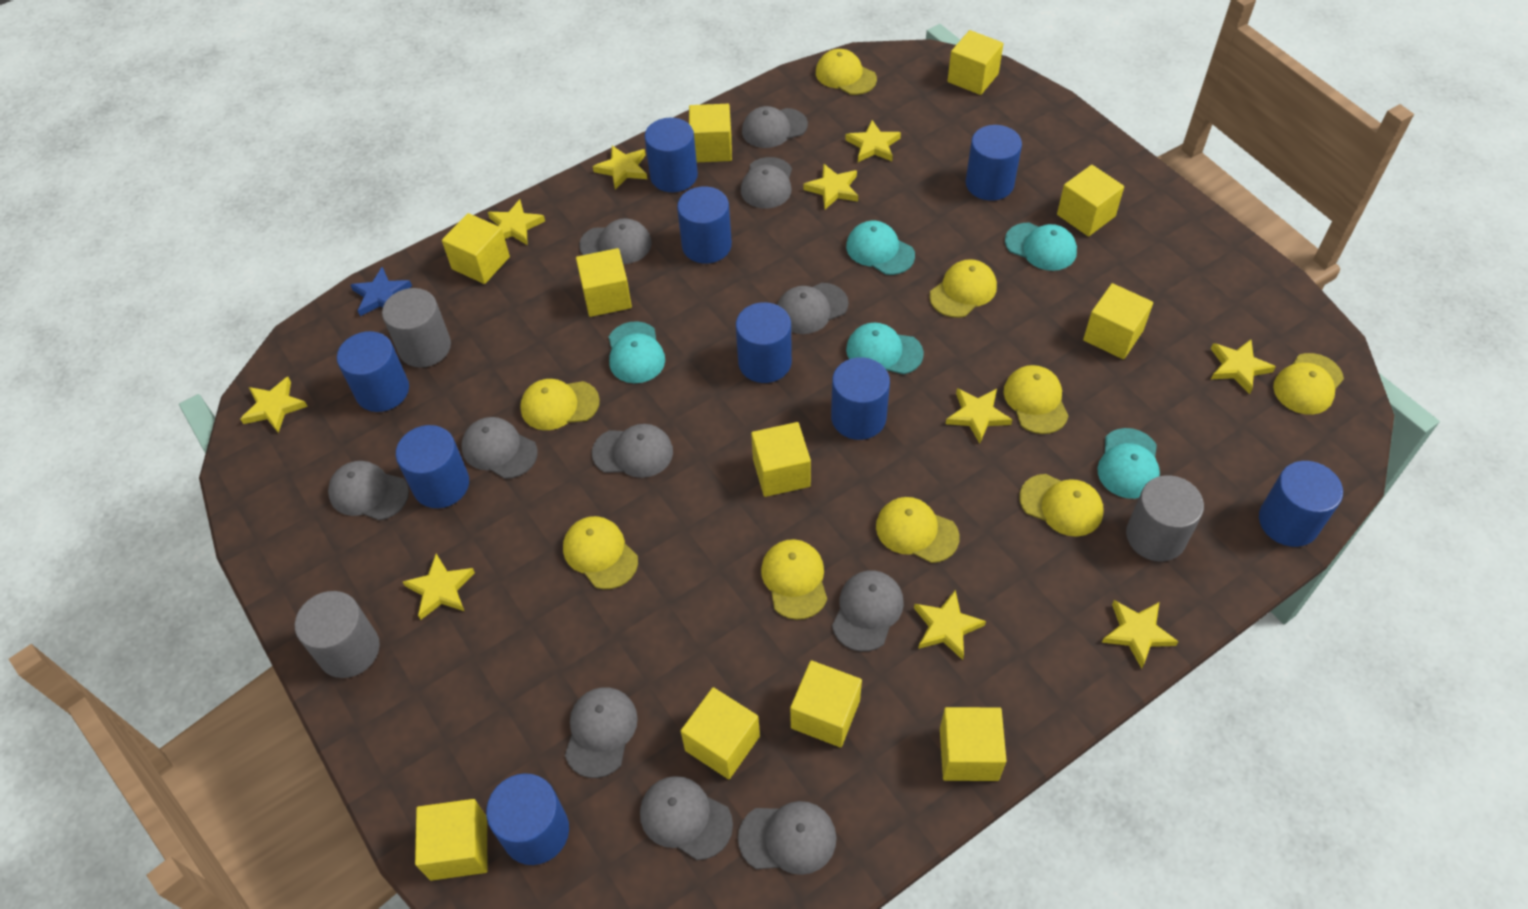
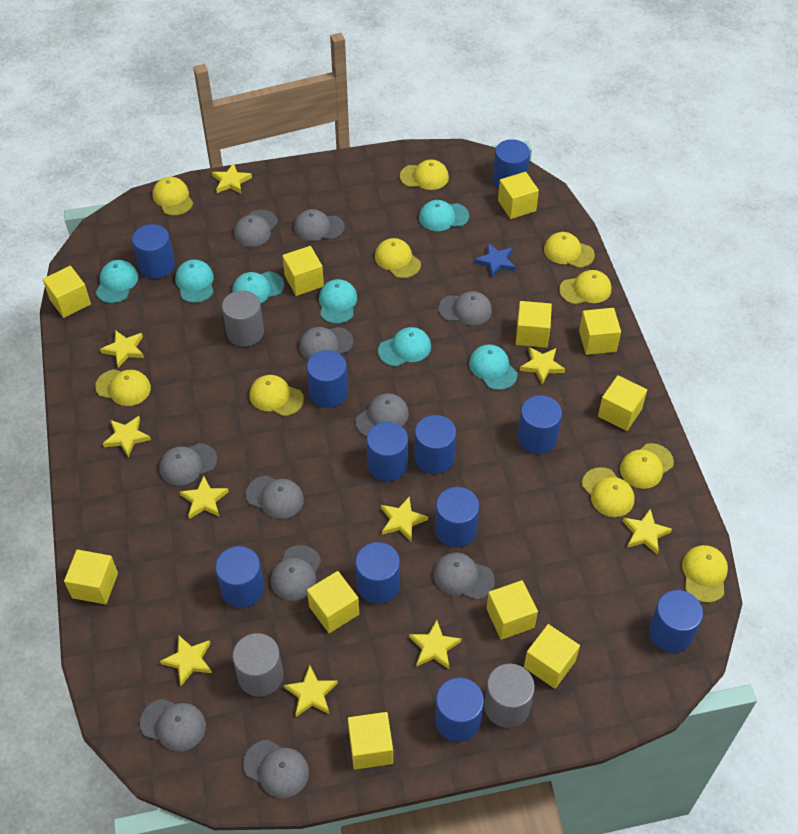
blue cylinder: [337,331,409,412] [396,425,469,508] [486,773,569,865] [645,118,698,192] [677,186,732,263] [736,302,792,383] [831,357,890,440] [965,125,1022,201] [1259,461,1343,547] = 9 -> [132,224,175,279] [215,546,264,608] [307,350,348,408] [355,542,400,604] [366,422,408,481] [414,415,456,474] [435,487,479,548] [435,677,484,742] [493,139,530,188] [517,395,562,454] [649,590,703,653] = 11
turquoise cap: [609,321,665,383] [846,221,915,275] [846,323,924,374] [1005,222,1077,271] [1097,428,1160,499] = 5 -> [96,260,138,303] [175,259,214,303] [232,271,284,303] [319,279,357,324] [378,327,431,367] [419,200,469,231] [469,345,517,390] = 7
yellow cap: [520,379,600,430] [563,516,638,589] [761,539,827,620] [816,49,877,95] [876,497,959,563] [929,259,997,318] [1003,365,1069,434] [1019,474,1104,537] [1273,353,1344,415] = 9 -> [95,369,151,406] [153,177,193,216] [249,375,304,416] [375,238,421,278] [400,160,449,190] [544,232,595,268] [559,270,611,305] [582,467,634,517] [620,443,674,489] [682,545,728,603] = 10

